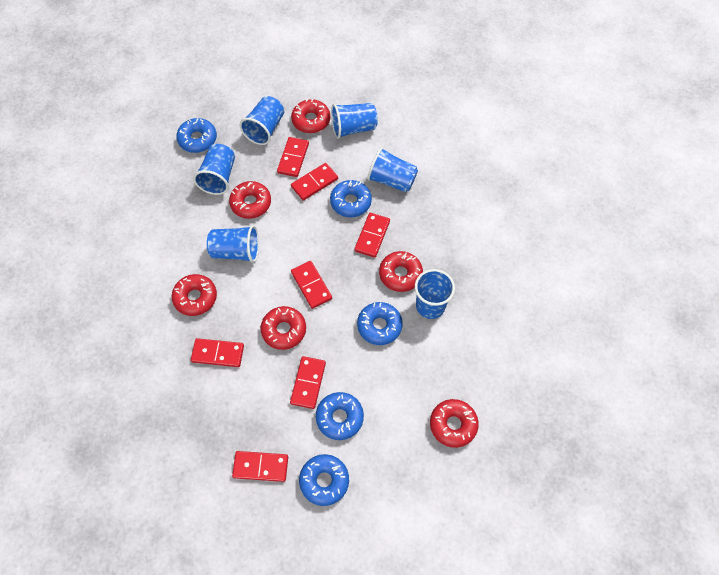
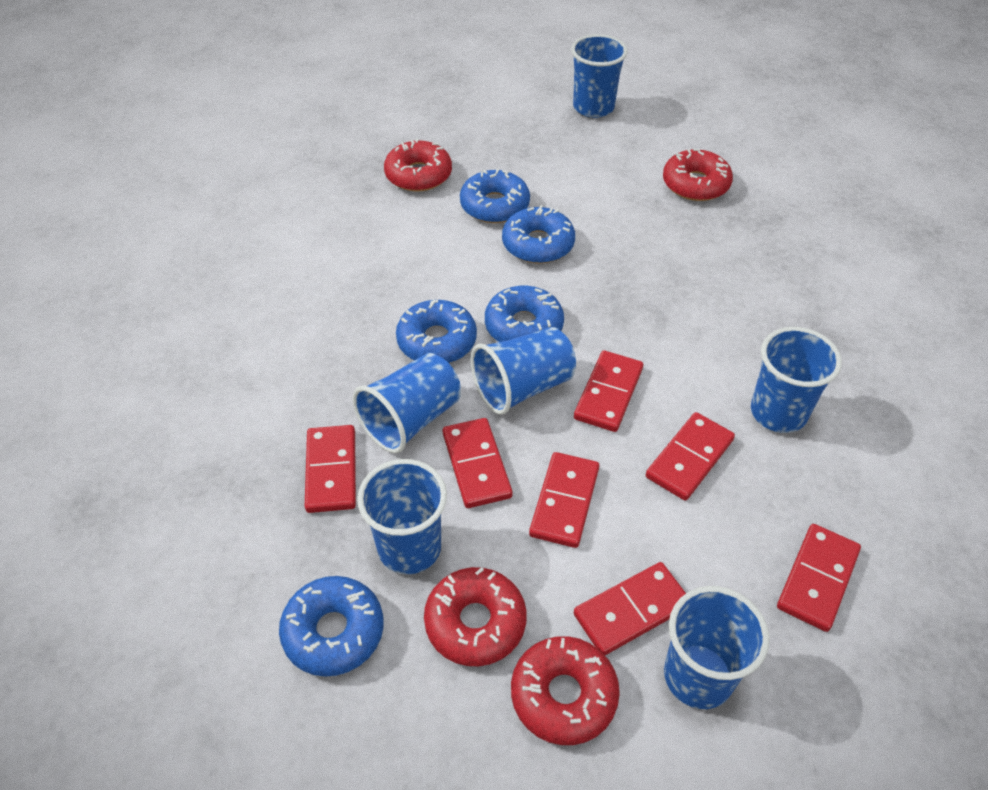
red donut: [172,274,217,316] [229,181,271,219] [260,306,306,350] [291,99,331,133] [379,251,423,292] [430,399,479,448] = 6 -> [384,138,452,192] [424,567,527,666] [511,636,620,745] [663,149,733,201] = 4

